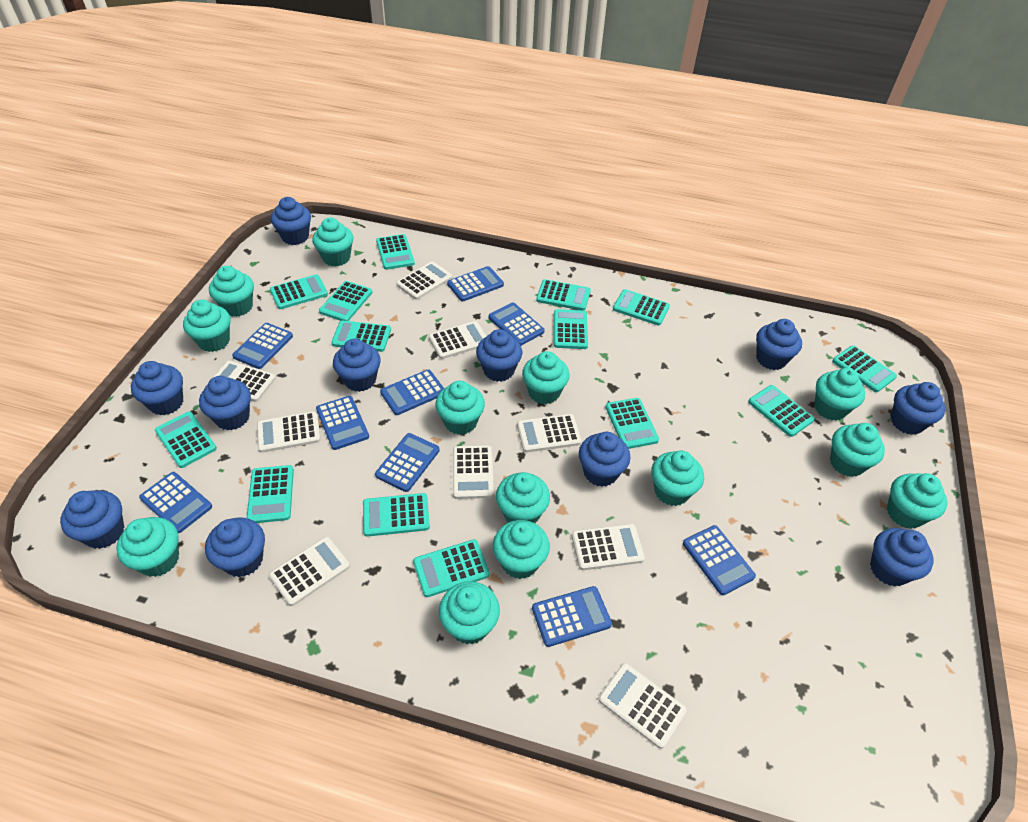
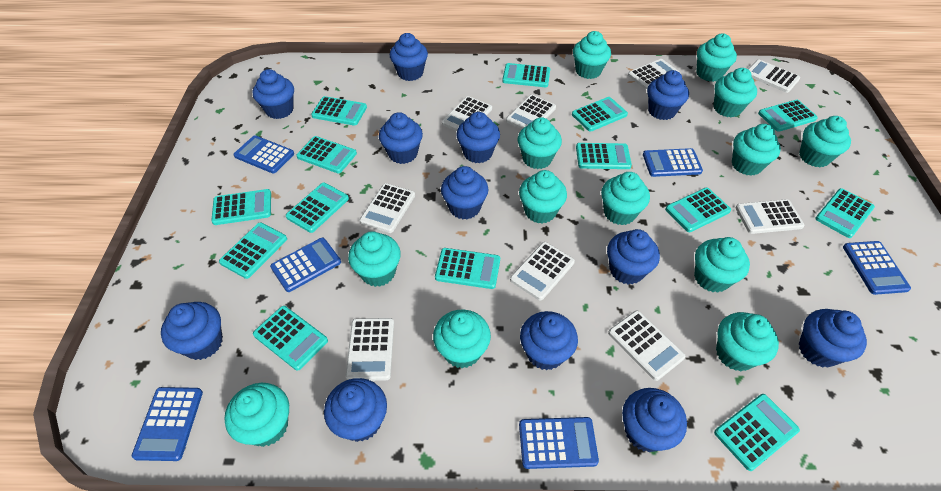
blue calculator: [139,472,212,533] [232,323,293,369] [316,396,369,450] [375,433,440,492] [380,370,444,415] [447,266,504,301] [489,302,545,346] [532,586,612,647] [683,525,756,595] = 9 -> [132,387,203,461] [233,135,294,173] [270,238,341,292] [519,417,599,469] [643,148,703,177] [843,241,911,295] = 6
blue cupcake: [60,490,124,549] [131,361,183,415] [199,376,251,430] [205,517,265,577] [271,197,311,245] [333,339,381,392] [476,329,522,382] [579,432,630,487] [756,319,802,370] [870,528,934,587] [891,382,945,435] = 11 -> [161,302,223,360] [253,69,294,119] [324,378,387,442] [379,112,423,164] [390,33,428,81] [441,166,489,219] [456,112,500,163] [520,311,578,370] [607,229,660,285] [622,388,687,452] [647,70,689,120] [799,309,867,368] = 12

